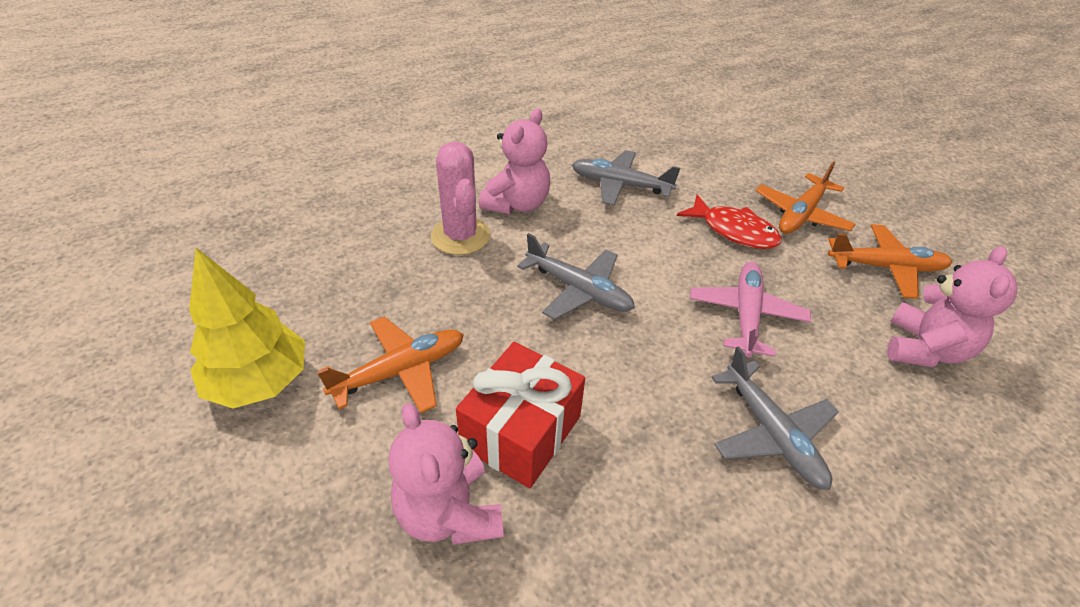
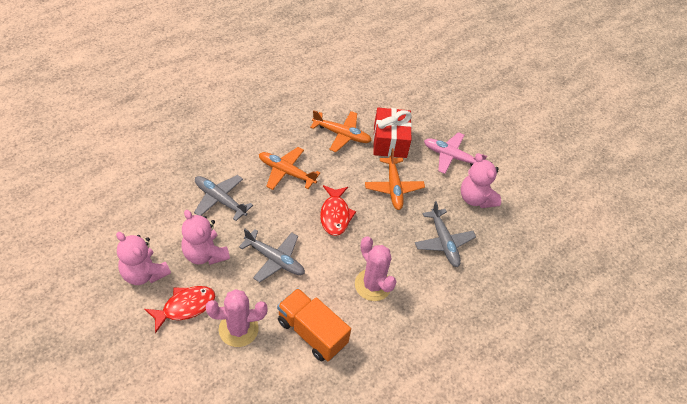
orange truck: none = 0 -> [277,288,351,361] = 1
pink cactus: [431,142,490,255] = 1 -> [206,289,267,347] [355,236,397,301] = 2
red fish: [677,194,782,249] = 1 -> [144,286,215,333] [320,185,356,236] = 2
yellow tree: [189,248,305,408] = 1 -> none = 0

